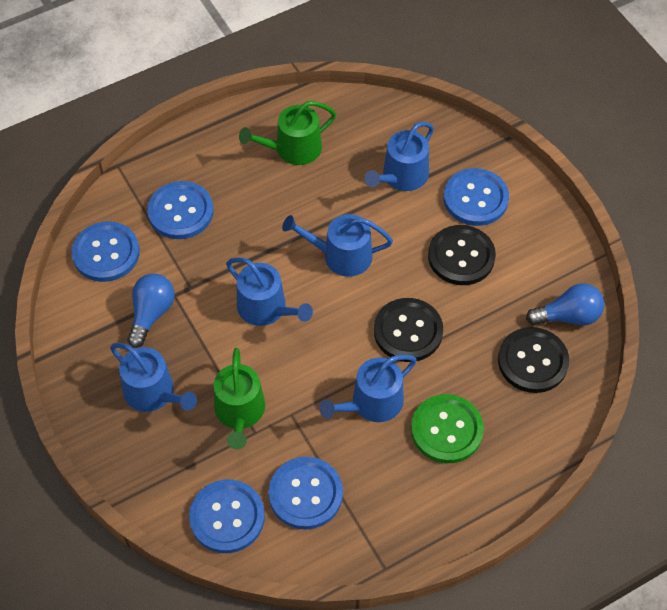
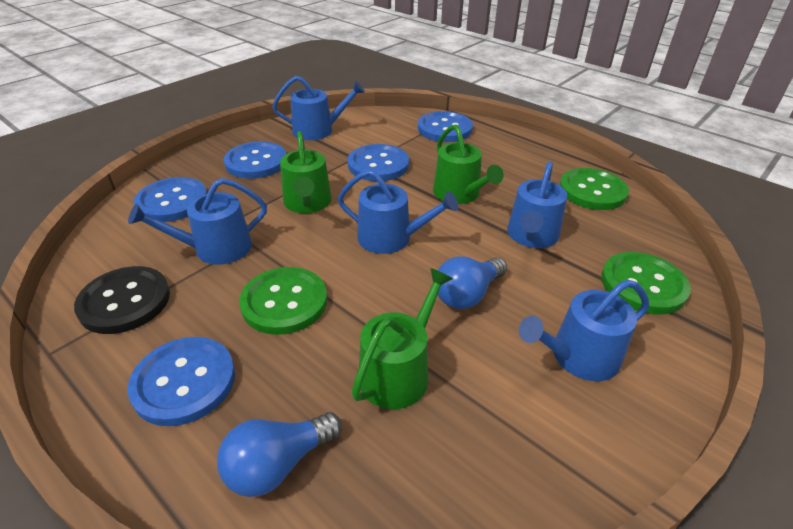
black button: [374,298,443,362] [428,225,496,285] [498,327,569,393] = 3 -> [74,266,170,334] = 1
green button: [411,394,484,463] = 1 -> [239,267,327,335] [560,168,629,210] [601,252,691,314] = 3
green watering can: [214,348,265,449] [239,101,336,165] = 2 -> [280,131,332,213] [352,268,453,409] [433,124,504,204] = 3

